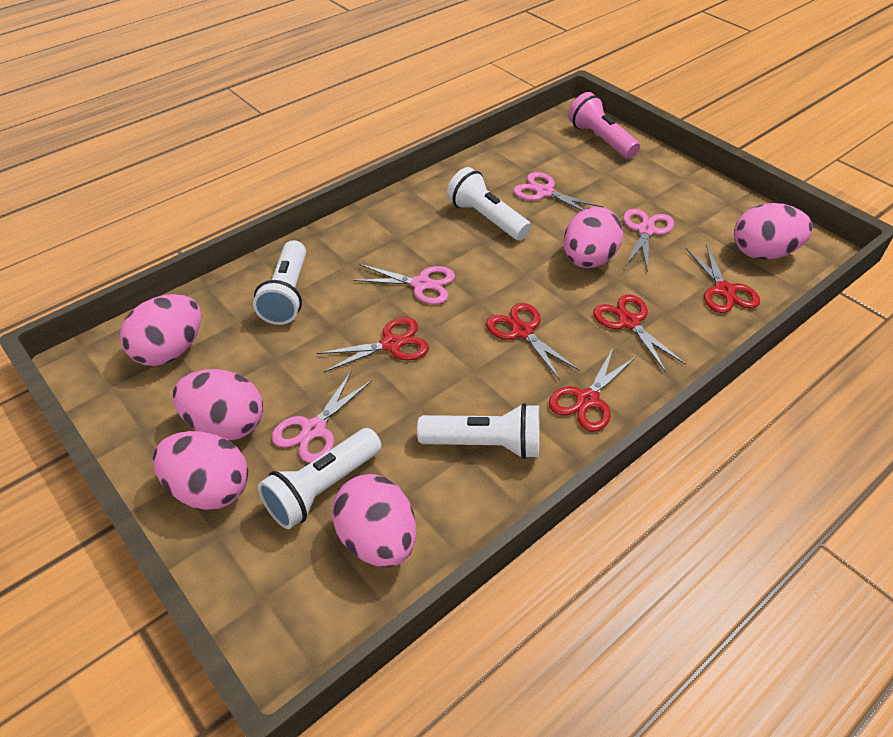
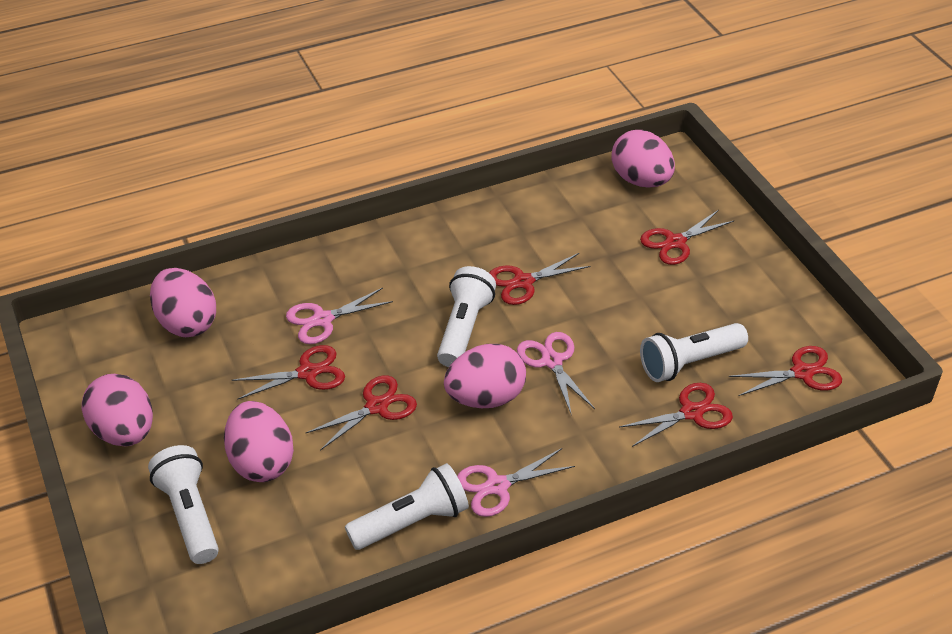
pink egg: [120,294,201,366] [153,431,248,510] [173,369,263,441] [332,474,416,567] [564,207,623,268] [734,203,813,260] = 6 -> [82,374,153,446] [150,268,216,337] [224,401,294,482] [444,344,526,408] [611,130,675,187] = 5
pink flashlight: [568,92,640,159] = 1 -> none = 0
pink scissors: [272,371,372,463] [353,264,455,304] [514,172,603,211] [623,209,674,272] = 4 -> [286,288,393,344] [457,448,575,517] [517,332,595,416] = 3
red scissors: [317,317,429,372] [486,303,580,380] [549,348,636,432] [593,295,686,372] [685,244,760,313] = 5 -> [232,345,345,400] [305,375,417,451] [489,253,591,305] [619,383,733,447] [640,210,734,265] [729,346,842,396] = 6

